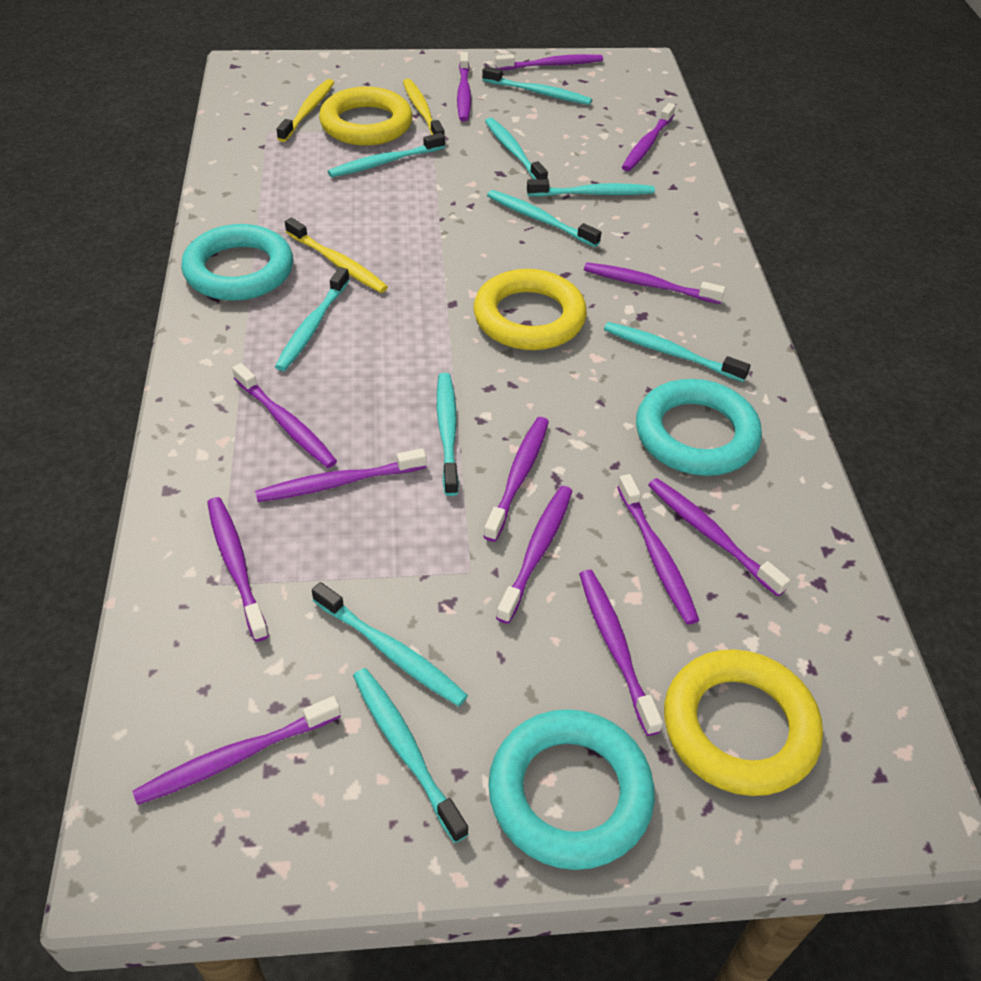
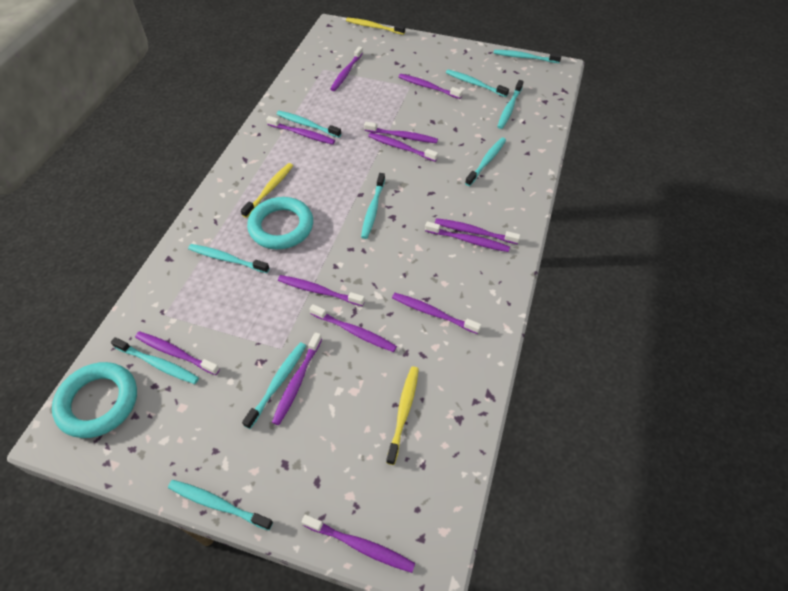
turquoise ring: [181,224,293,301] [488,709,655,870] [636,379,762,476] = 3 -> [52,362,137,438] [247,197,313,249] = 2
yellow ring: [319,87,412,146] [473,269,587,350] [664,649,823,796] = 3 -> none = 0

